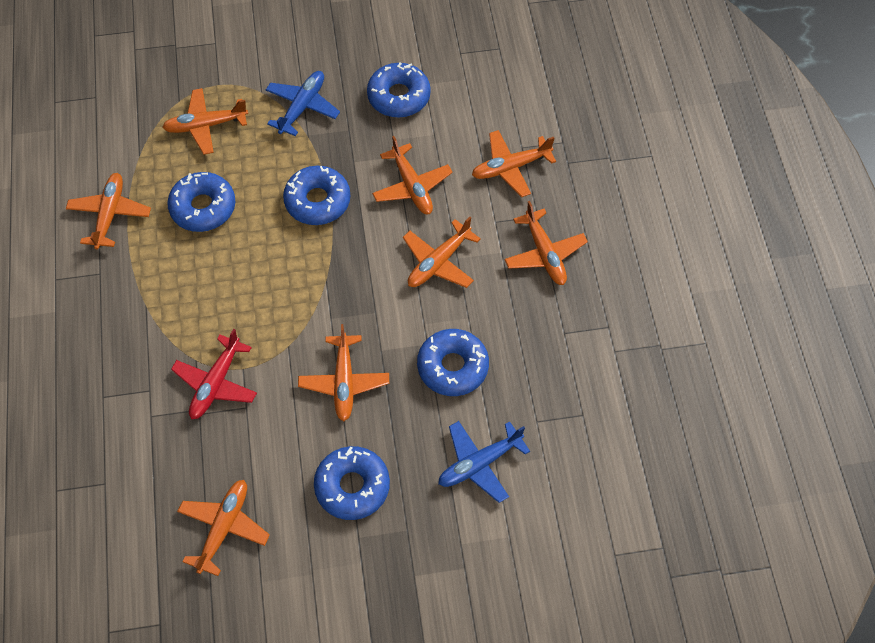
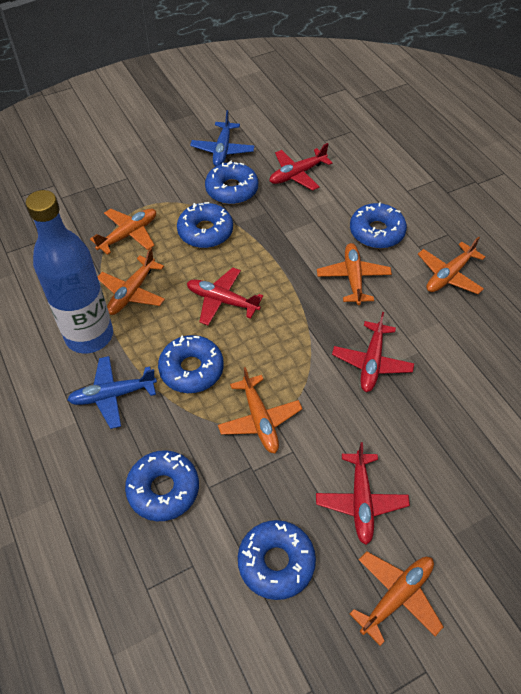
blue bottle: none = 0 -> [26,190,113,353] = 1
blue donut: [167,172,236,232] [283,166,351,225] [314,446,390,520] [367,62,431,117] [417,329,489,396] = 5 -> [125,450,199,521] [158,335,224,393] [177,202,233,248] [205,161,258,204] [238,520,316,600] [350,203,407,249] = 6
orange plane: [66,173,151,249] [162,88,248,155] [177,480,270,576] [298,324,389,421] [372,136,453,214] [403,217,481,288] [472,130,556,197] [504,201,588,285] = 8 -> [90,209,156,255] [98,248,165,315] [218,367,302,453] [317,243,392,305] [350,552,443,646] [418,236,485,294] = 6
red plane: [171,329,257,419] = 1 -> [187,267,263,325] [270,143,333,191] [316,442,410,545] [332,312,414,392] = 4

